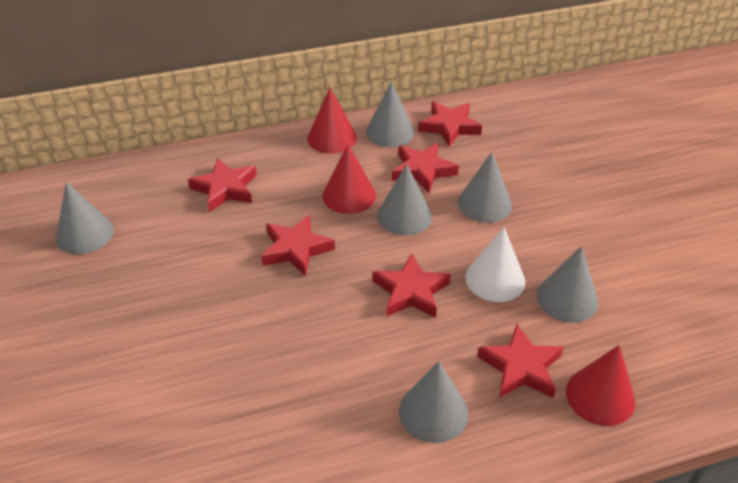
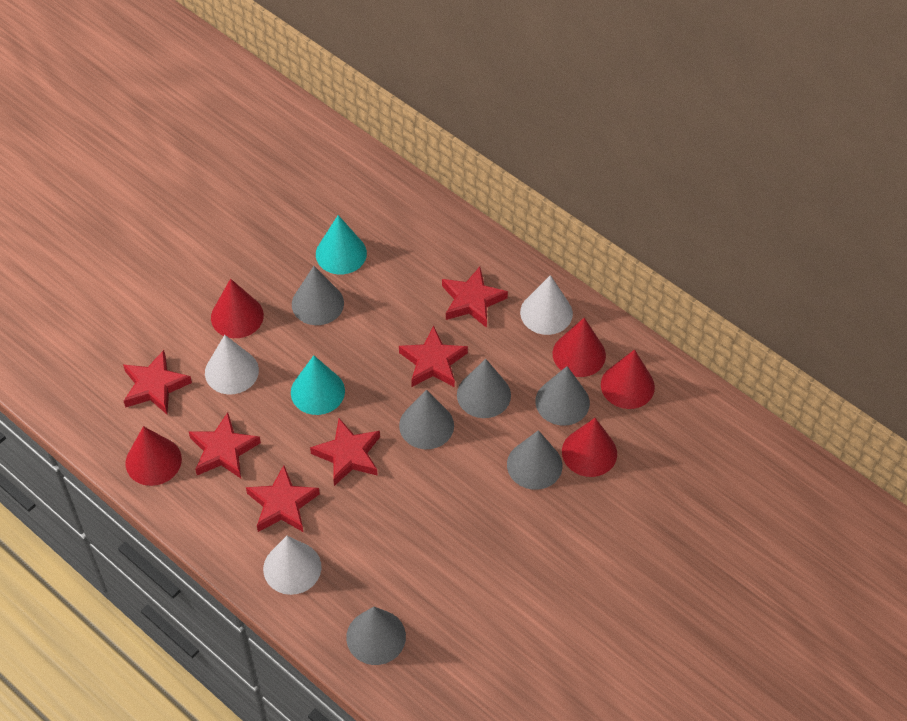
red cone: [307,88,357,154] [322,144,376,214] [566,345,636,426] = 3 -> [126,426,182,486] [211,279,264,338] [553,318,606,377] [562,418,617,477] [601,349,655,409] = 5
turquoise cone: none = 0 -> [291,355,345,415] [316,215,367,274] = 2
white cone: [466,227,525,302] = 1 -> [205,335,259,394] [263,536,322,595] [520,275,573,335] = 3

